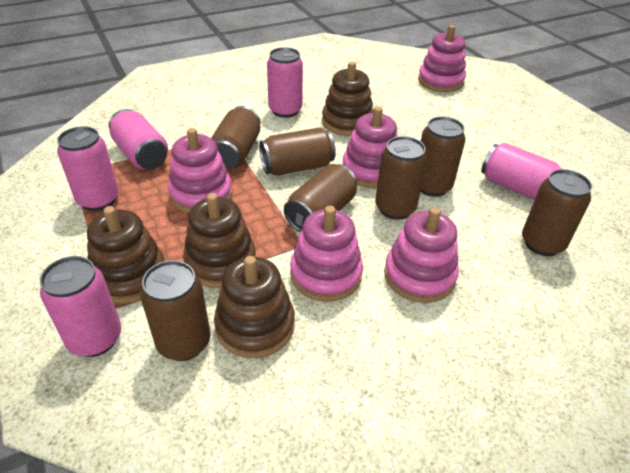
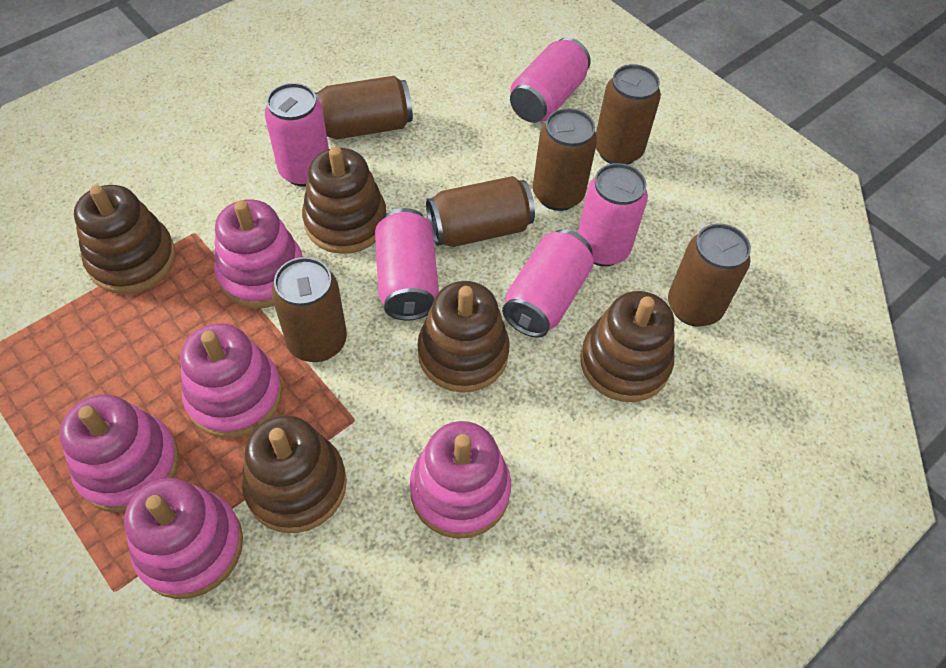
brown can: [140,260,211,361] [211,106,260,169] [259,128,336,175] [284,164,357,233] [375,136,427,220] [421,116,466,197] [522,169,592,256] = 7 -> [272,257,347,362] [314,76,413,139] [426,176,535,247] [533,108,597,211] [596,64,661,165] [668,223,751,327] = 6
brown stacking toy: [87,206,165,304] [183,193,256,288] [214,256,295,358] [322,62,373,136] = 4 -> [74,185,176,294] [242,415,347,533] [302,147,386,254] [417,281,510,393] [580,291,675,402] = 5

